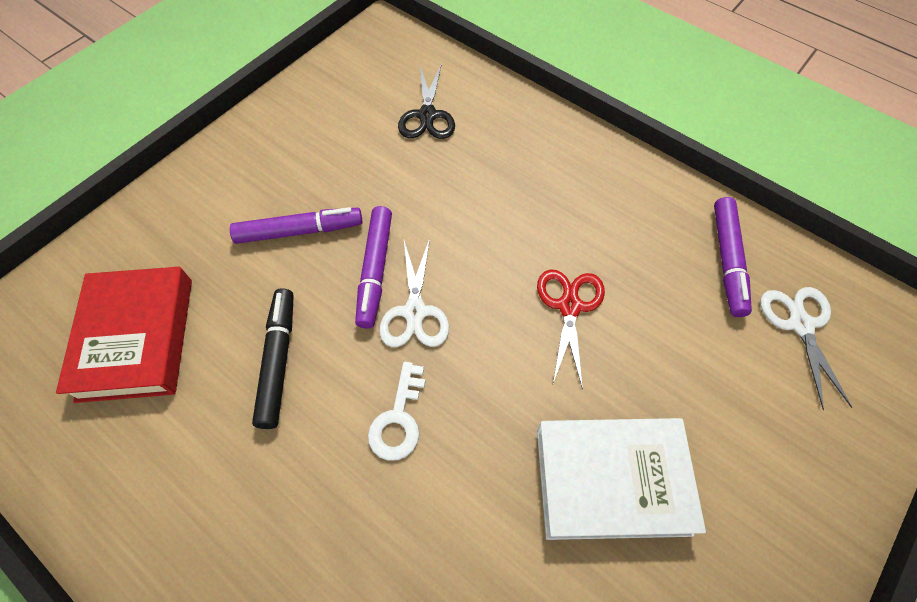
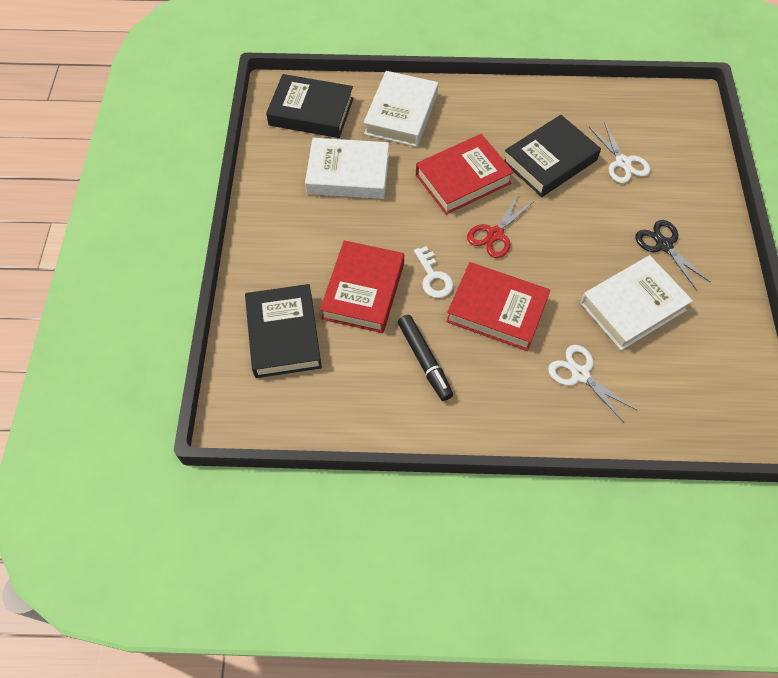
black book: none = 0 -> [245,284,322,378] [266,74,354,138] [504,115,601,197] = 3
purple marker: [230,207,362,244] [355,206,392,329] [714,197,752,317] = 3 -> none = 0
red book: [56,267,192,403] = 1 -> [320,240,404,333] [416,134,514,215] [446,262,550,351] = 3
white book: [537,418,706,540] = 1 -> [305,138,389,199] [363,71,438,147] [580,255,693,350] = 3

